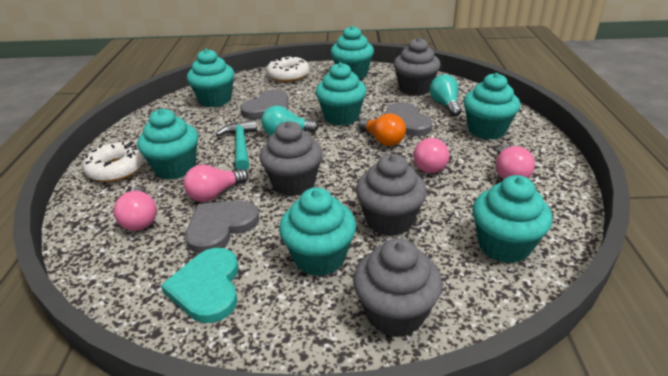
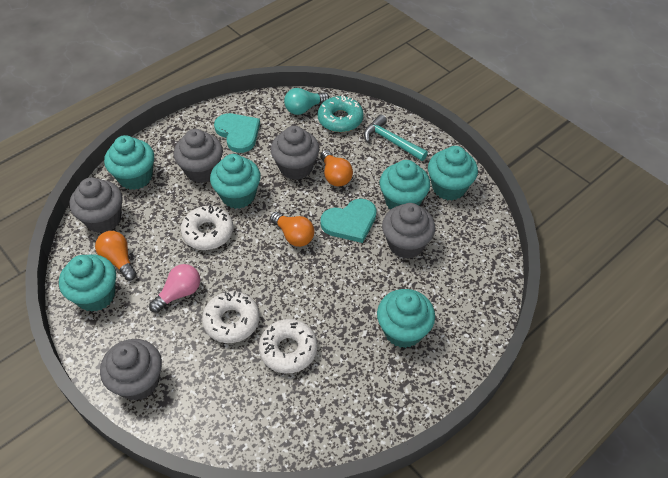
grey cupcake: [259,121,323,196] [353,238,442,337] [356,154,427,236] [393,37,440,96] = 4 -> [69,178,122,233] [100,339,162,401] [174,129,223,183] [271,126,319,180] [382,203,435,259] = 5
grey heart: [185,200,259,254] [240,89,288,119] [384,102,433,136] = 3 -> none = 0
orange light bulb: [359,113,406,146] = 1 -> [95,231,137,280] [270,212,315,247] [320,150,353,186] = 3
pink light bulb: [114,187,157,231] [184,165,249,202] [413,138,449,173] [496,144,535,179] = 4 -> [149,264,200,313] = 1
turquoise cupcake: [137,108,198,179] [187,49,234,107] [279,187,356,276] [316,62,367,126] [331,26,374,80] [464,73,520,140] [472,175,553,263] = 7 -> [59,254,116,312] [104,135,154,190] [210,154,261,209] [377,289,435,348] [380,160,430,209] [428,146,478,200] = 6
turquoise donut: none = 0 -> [318,95,364,132] = 1
turquoise heart: [161,248,239,323] = 1 -> [214,113,260,153] [320,199,377,243] = 2
turquoise light bulb: [261,106,319,135] [430,74,461,117] = 2 -> [284,88,329,115] = 1
white donut: [83,141,145,182] [266,55,309,82] = 2 -> [181,205,233,250] [202,291,260,343] [259,319,317,374] = 3

